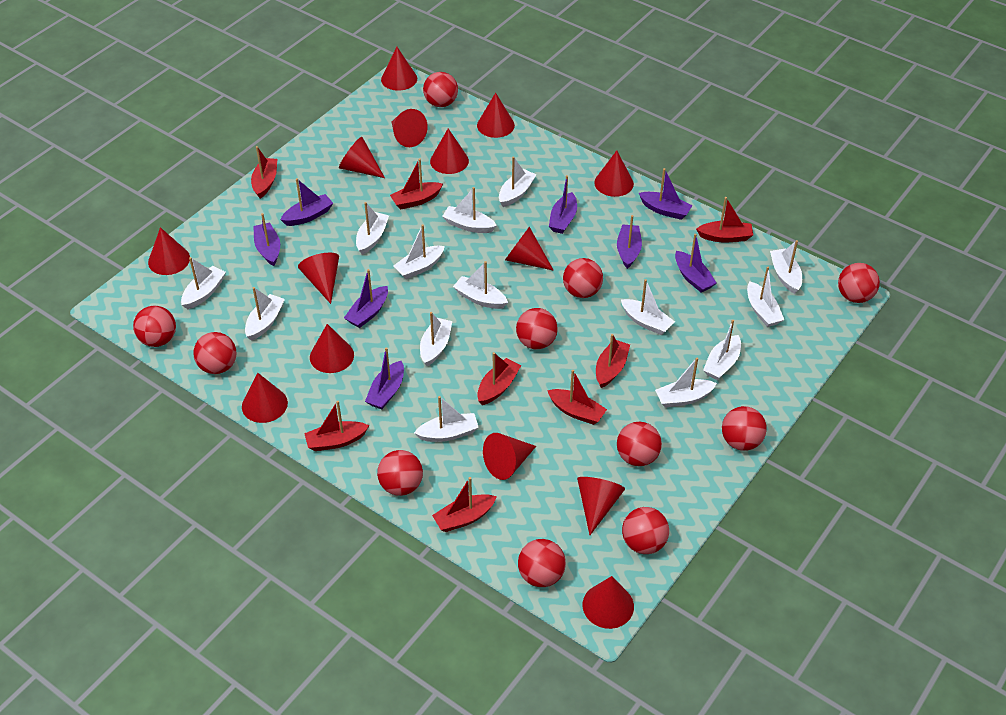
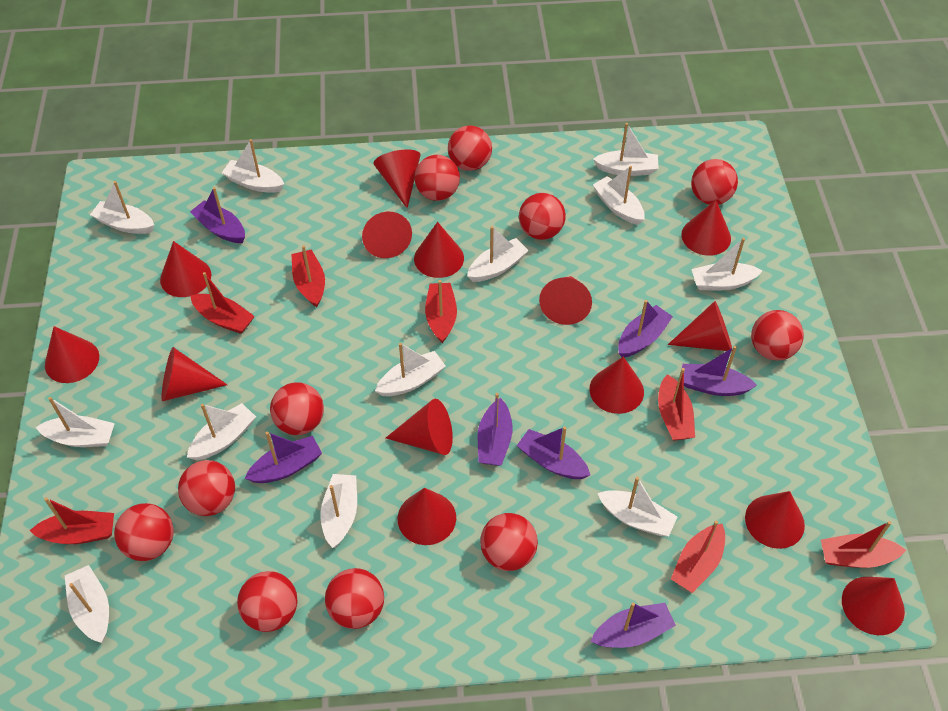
purple boat: [253,213,280,266] [280,178,333,226] [344,269,388,328] [365,347,404,409] [549,175,577,234] [617,215,642,269] [639,168,693,220] [675,234,717,292] = 8 -> [190,187,245,243] [244,432,322,483] [478,393,513,466] [517,426,590,479] [591,602,676,648] [618,300,673,357] [682,346,757,396] = 7
red boat: [251,146,277,198] [304,401,369,451] [390,159,443,209] [432,477,497,532] [477,352,521,405] [547,370,607,425] [596,334,630,388] [696,197,753,243] = 8 -> [29,497,114,544] [190,272,255,334] [292,245,325,307] [425,280,457,343] [658,368,695,441] [671,520,725,593] [821,521,906,568] = 7
white boat: [181,257,226,309] [245,287,285,341] [356,202,389,255] [393,224,445,279] [414,396,479,442] [420,312,452,366] [442,187,497,233] [453,261,508,309] [499,157,537,207] [621,279,675,335] [655,358,717,408] [703,320,741,380] [747,267,784,327] [770,240,802,294] = 14 -> [36,397,115,447] [65,565,109,643] [90,181,154,234] [187,403,256,460] [222,139,284,193] [320,474,357,548] [375,343,445,396] [467,226,529,282] [593,123,659,176] [593,166,645,225] [598,477,677,536] [692,238,762,290] = 12

